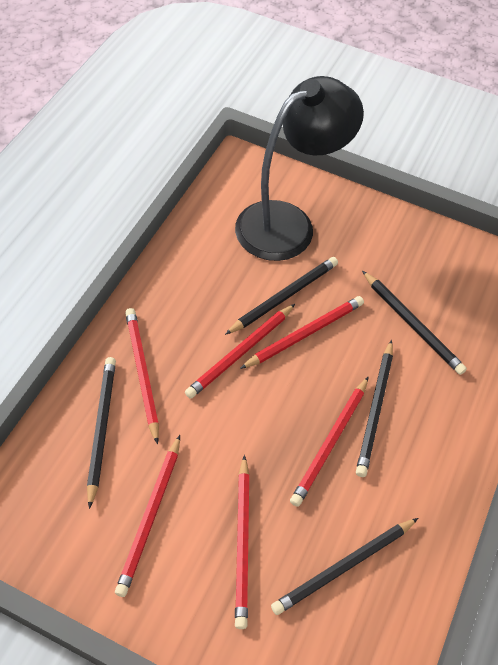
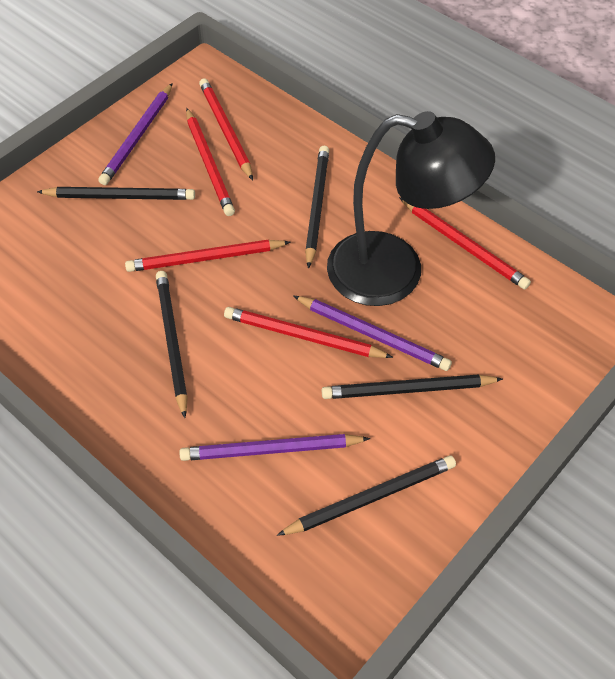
purple pencil: none = 0 -> [98,83,173,185] [179,434,370,461] [294,296,452,371] = 3
red pencil: [115,435,180,597] [125,308,159,445] [185,304,295,399] [235,455,250,629] [240,296,364,369] [290,376,369,507] = 6 -> [125,240,290,272] [186,108,235,216] [199,79,253,180] [224,307,393,358] [399,197,531,289] = 5

